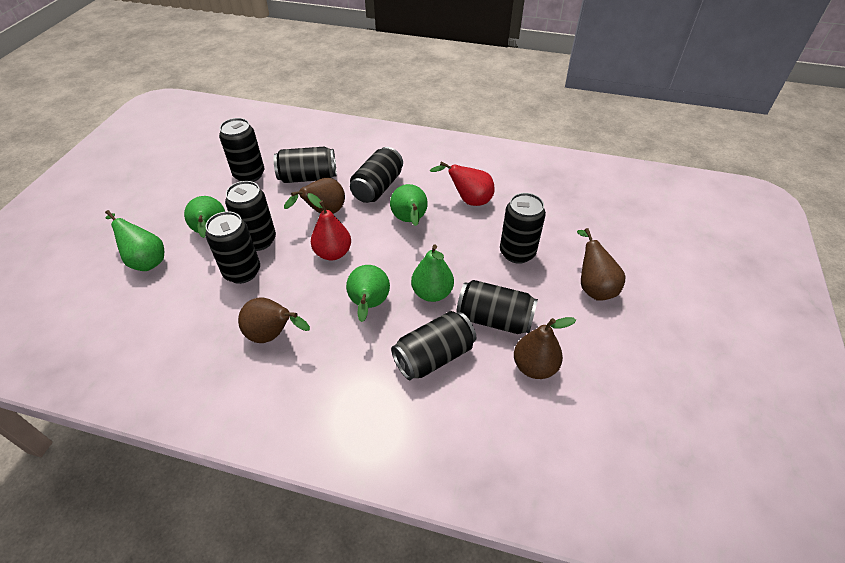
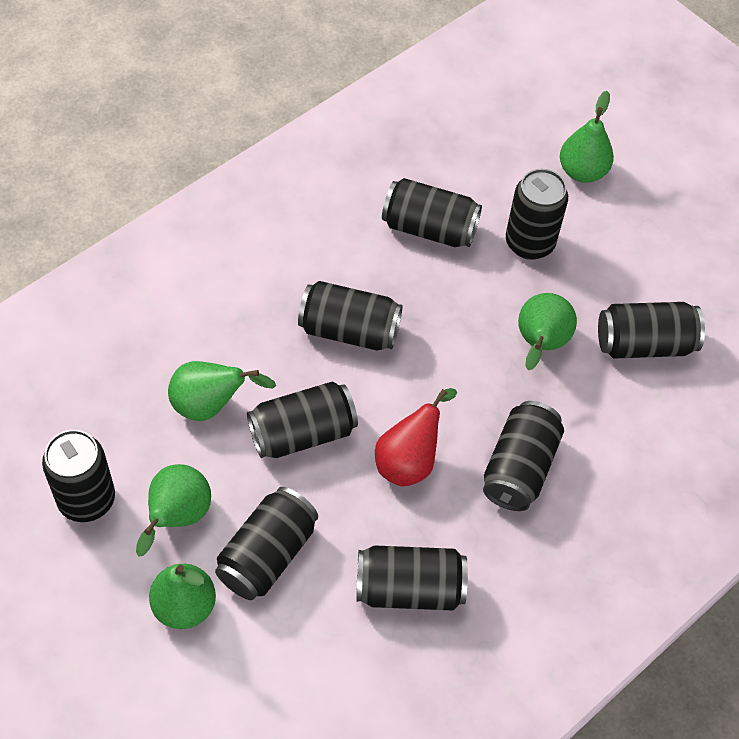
black can: [205,211,260,284] [219,118,264,182] [225,181,276,251] [274,147,337,183] [350,147,403,203] [391,311,476,380] [456,280,538,334] [500,193,546,264] = 8 -> [42,430,115,522] [215,487,318,600] [247,381,358,458] [298,281,403,351] [356,545,468,611] [382,178,482,247] [483,401,564,511] [506,169,568,260] [598,302,705,359] = 9
brown pear: [238,297,310,343] [284,178,345,214] [514,317,576,379] [577,228,626,301] = 4 -> none = 0
red pear: [307,193,351,260] [430,162,495,206] = 2 -> [375,388,457,487] = 1

